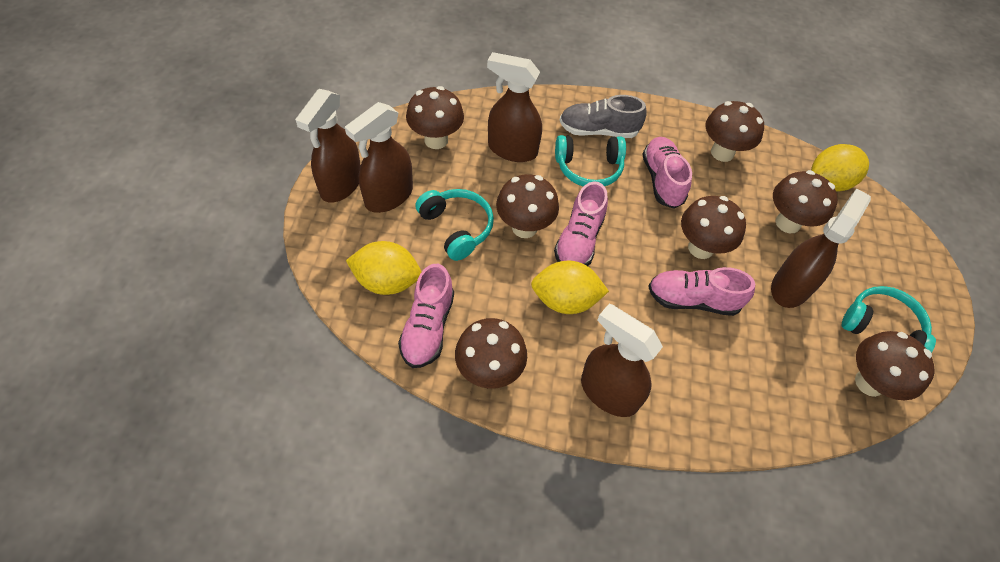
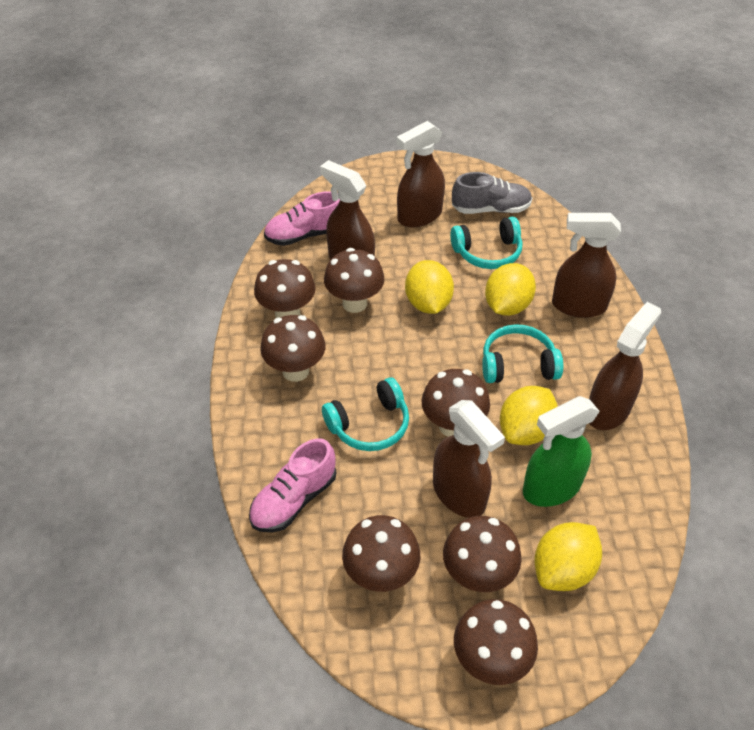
green spray bottle: none = 0 -> [523,396,600,507] = 1
pink shoe: [398,264,454,368] [554,181,608,266] [642,137,692,209] [648,267,755,316] = 4 -> [249,438,336,532] [264,191,340,246] = 2
yellow lemon: [346,241,421,295] [531,261,609,314] [811,144,869,192] = 3 -> [405,260,454,314] [485,263,536,316] [500,386,558,445] [535,522,602,591] = 4

